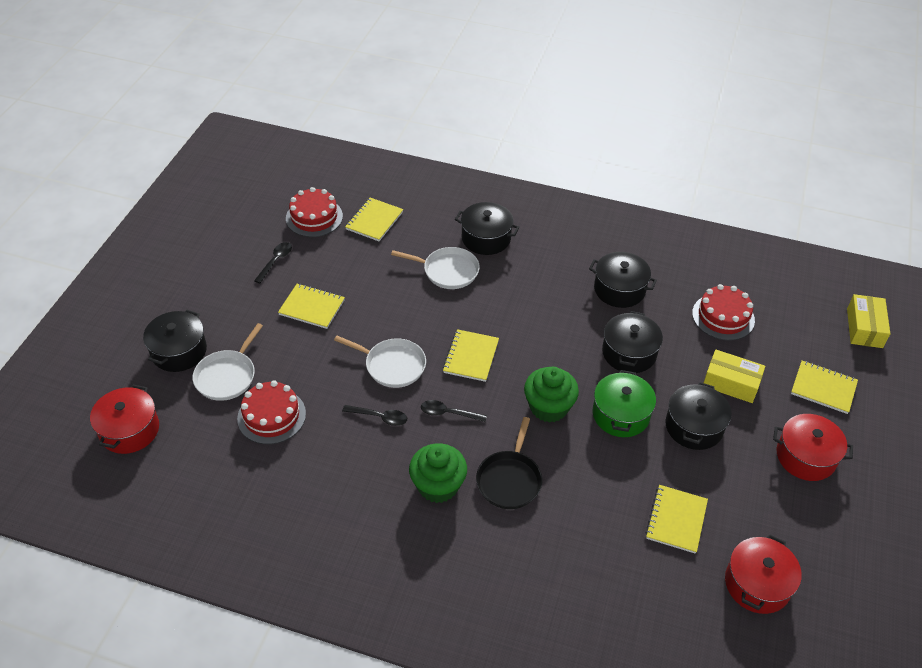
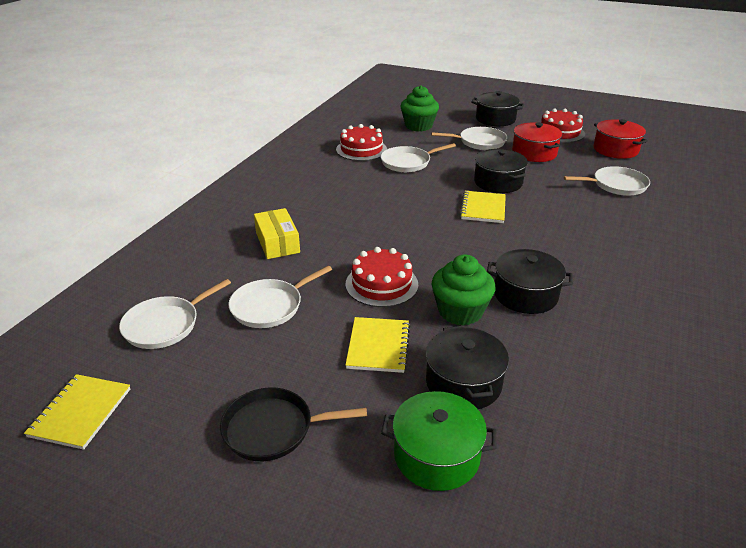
black pot: [143,310,207,372] [455,202,519,255] [589,252,657,308] [602,311,663,373] [666,382,732,450] = 5 -> [426,326,509,409] [471,91,524,126] [474,149,528,193] [487,249,573,314] = 4
black spoon: [254,242,292,283] [342,405,407,426] [421,400,487,422] = 3 -> none = 0
red pot: [90,385,159,454] [725,534,802,614] [773,414,853,481] = 3 -> [512,122,562,162] [593,119,648,159] = 2
white pan: [193,323,263,401] [334,336,426,388] [391,247,480,289] = 3 -> [119,279,231,349] [228,266,332,328] [381,143,456,172] [431,127,507,150] [564,166,650,195] = 5
yellow box: [704,350,765,403] [847,294,890,348] = 2 -> [254,208,300,259] = 1
yellow notebook: [278,284,345,329] [345,198,403,241] [443,329,499,382] [645,485,708,554] [791,360,858,414] = 5 -> [24,374,130,450] [345,317,410,373] [460,191,506,223] = 3

